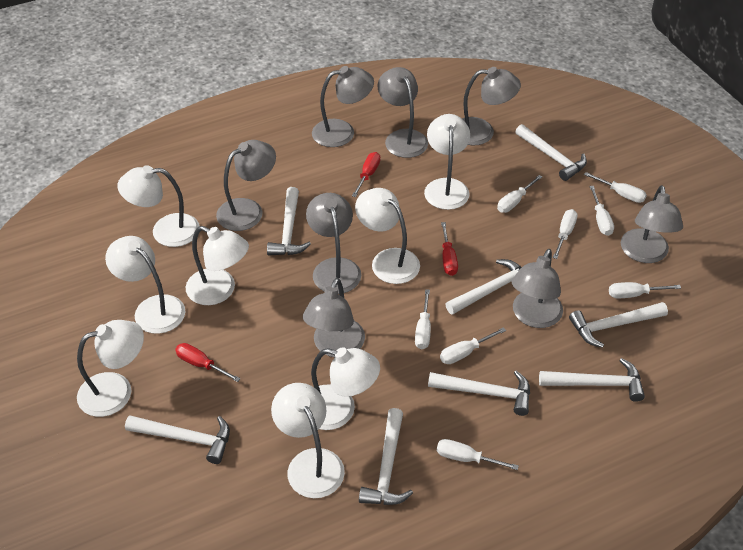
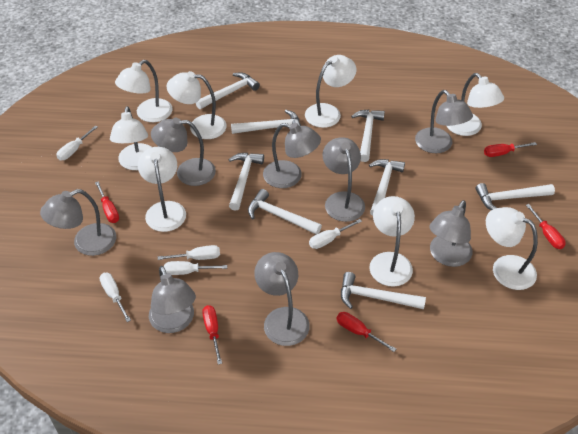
red screwdriver: [175,343,241,382] [352,152,380,197] [441,222,458,276] = 3 -> [95,181,119,223] [202,305,222,364] [337,312,396,352] [484,142,537,157] [526,204,566,249] = 5
white screwdriver: [415,289,431,349] [437,439,519,470] [440,327,506,364] [497,175,542,213] [553,209,578,259] [584,172,647,203] [589,186,614,236] [609,282,681,298] = 8 -> [56,126,98,160] [99,273,131,322] [158,245,220,260] [164,261,227,275] [309,219,362,249] = 5

